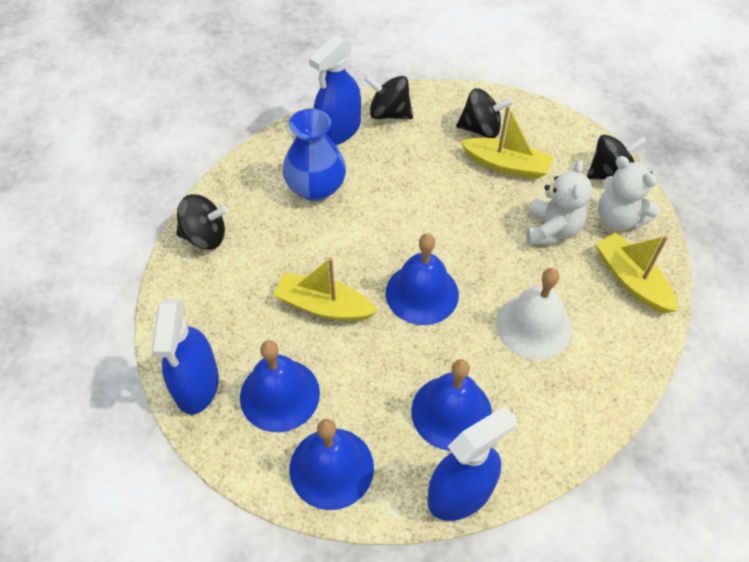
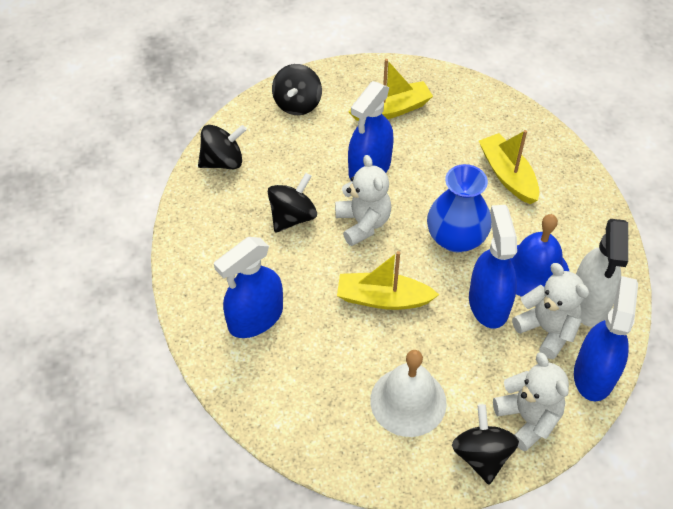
blue bell: [240,340,320,432] [290,419,374,510] [386,233,459,325] [411,359,492,451] = 4 -> [510,214,569,297] = 1
blue spray bottle: [151,299,219,415] [309,35,361,145] [428,405,517,521] = 3 -> [214,237,283,338] [348,81,393,180] [469,205,517,329] [574,276,638,401] = 4
white spray bottle: none = 0 -> [576,219,628,327] = 1
white teddy bear: [526,160,592,245] [598,156,660,231] = 2 -> [335,155,391,246] [493,352,569,451] [512,263,589,359] = 3

